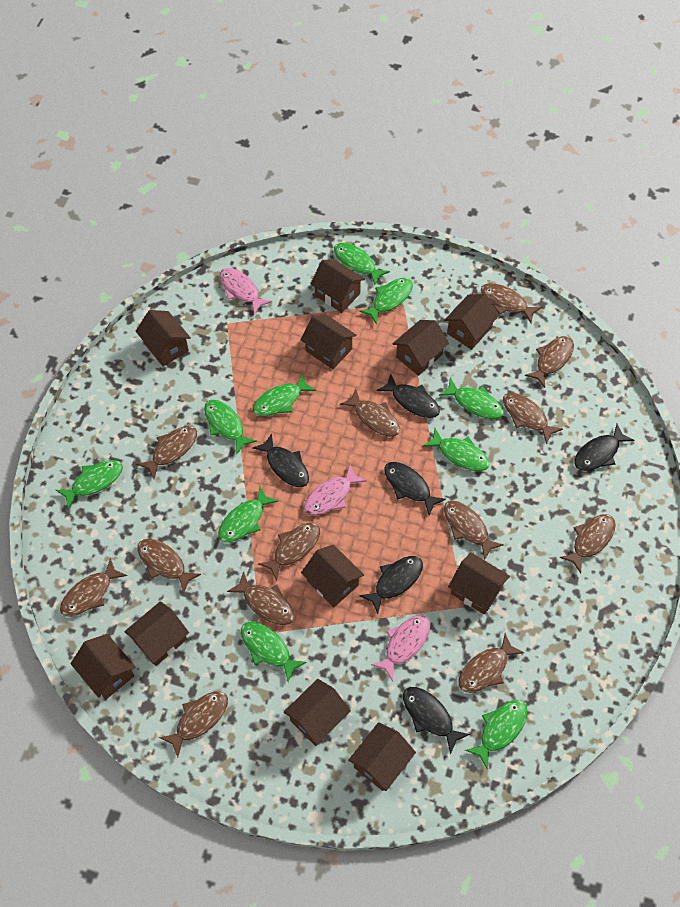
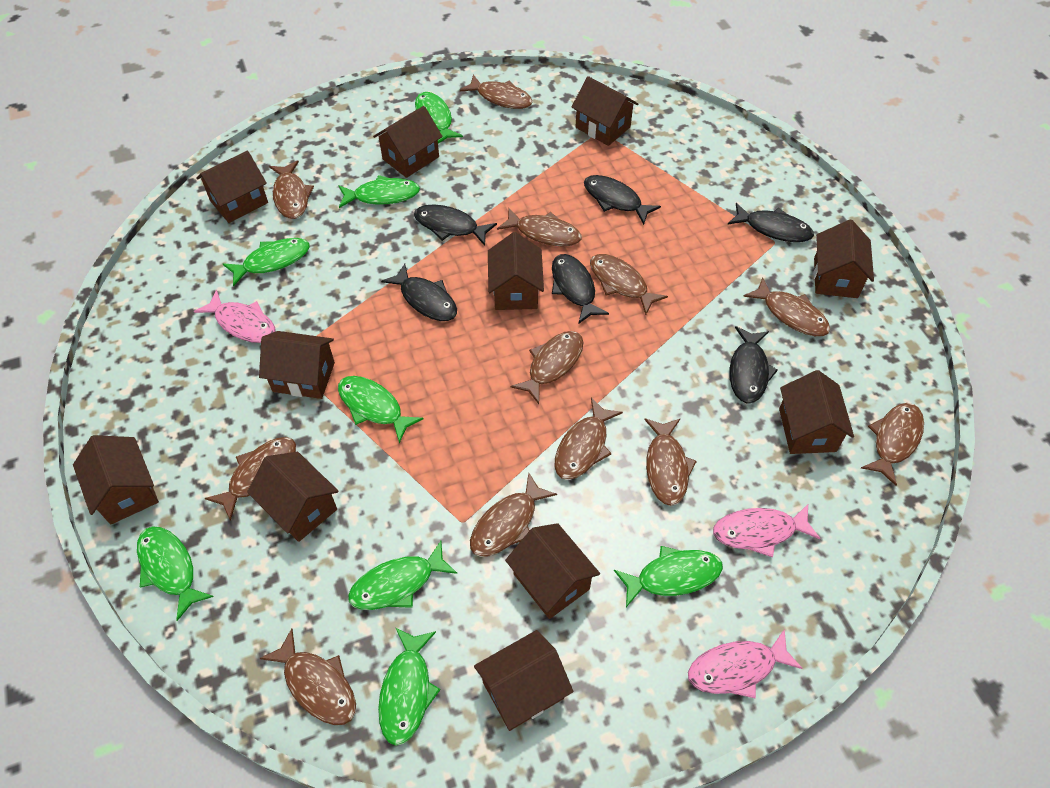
brown fish: [60,558,127,617] [137,426,197,479] [137,539,201,594] [159,691,228,757] [227,571,294,625] [259,523,320,581] [340,389,400,437] [444,501,504,560] [458,633,524,693] [481,283,542,323] [503,393,563,444] [525,336,574,388] [559,514,616,574] = 13 -> [205,437,296,521] [259,628,356,725] [269,160,314,219] [460,75,533,109] [470,472,557,557] [497,207,582,246] [510,331,584,404] [555,398,623,480] [590,254,668,315] [644,418,697,506] [743,277,830,336] [861,403,924,486] = 12
green fish: [56,460,123,509] [204,400,257,455] [218,487,279,543] [241,622,307,682] [253,374,316,416] [334,243,390,285] [359,278,413,325] [423,428,490,471] [438,378,504,419] [465,700,528,770] = 10 -> [137,526,214,621] [223,238,310,287] [338,175,420,208] [338,376,423,443] [348,541,457,610] [378,627,441,746] [415,92,463,144] [614,546,723,607] = 8

